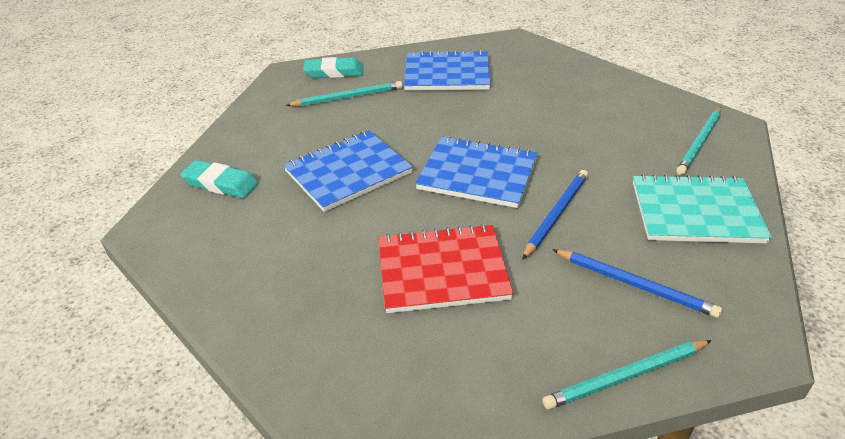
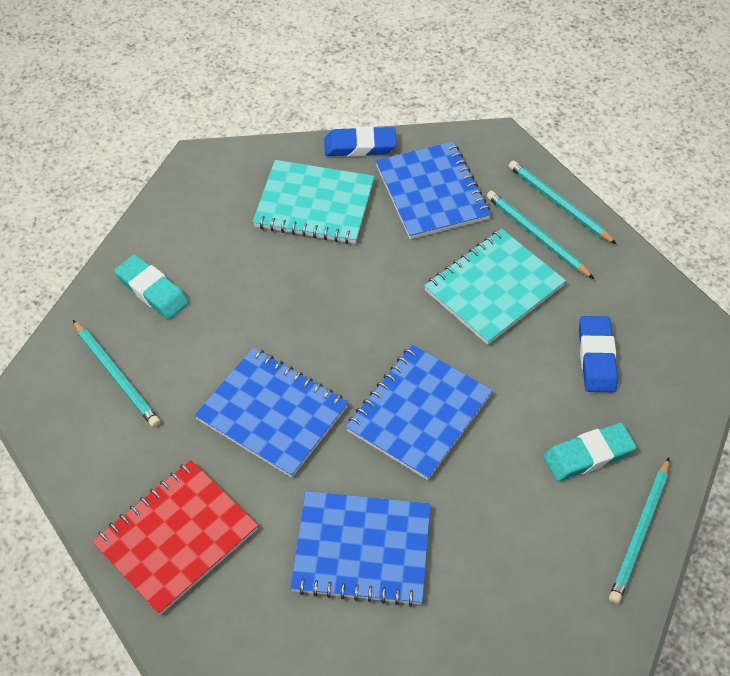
blue eraser: none = 0 -> [324,126,397,157] [579,316,618,392] = 2
blue notebook: [283,130,413,212] [404,50,490,91] [415,136,538,208] = 3 -> [194,347,348,478] [290,491,431,606] [346,344,493,480] [376,142,491,239] = 4
blue pencil: [522,170,588,260] [552,249,722,318] = 2 -> none = 0
turquoise notebook: [633,174,772,243] = 1 -> [253,160,374,244] [424,229,566,345] = 2
turquoise pencil: [286,81,402,107] [542,340,712,410] [676,107,722,175] = 3 -> [73,320,160,427] [487,191,594,279] [509,161,616,244] [609,458,669,604] = 4

